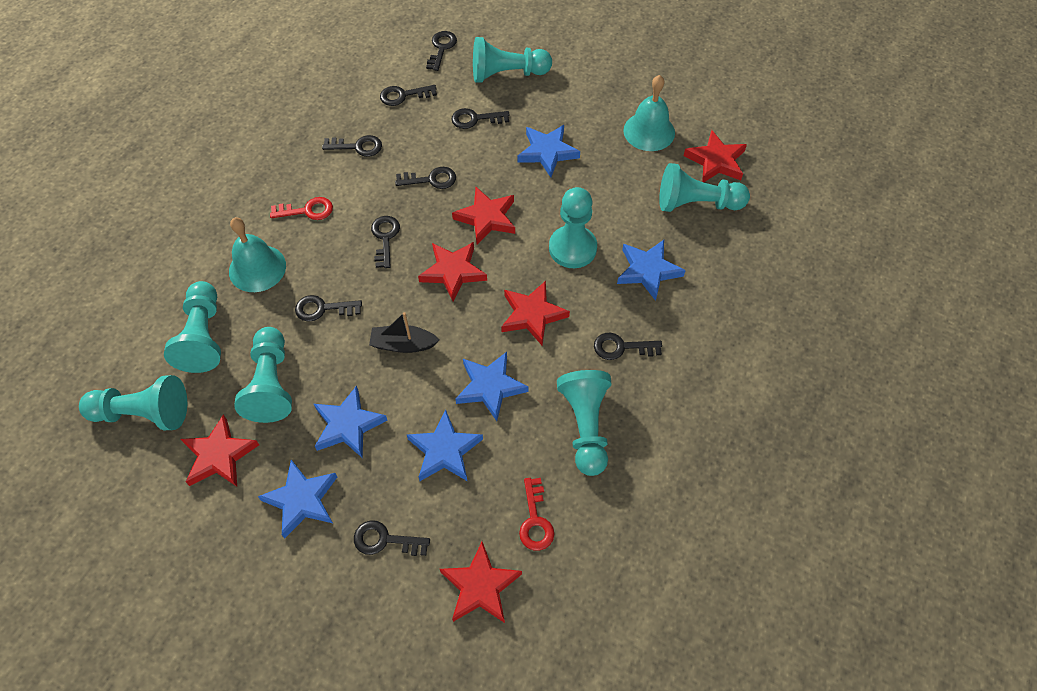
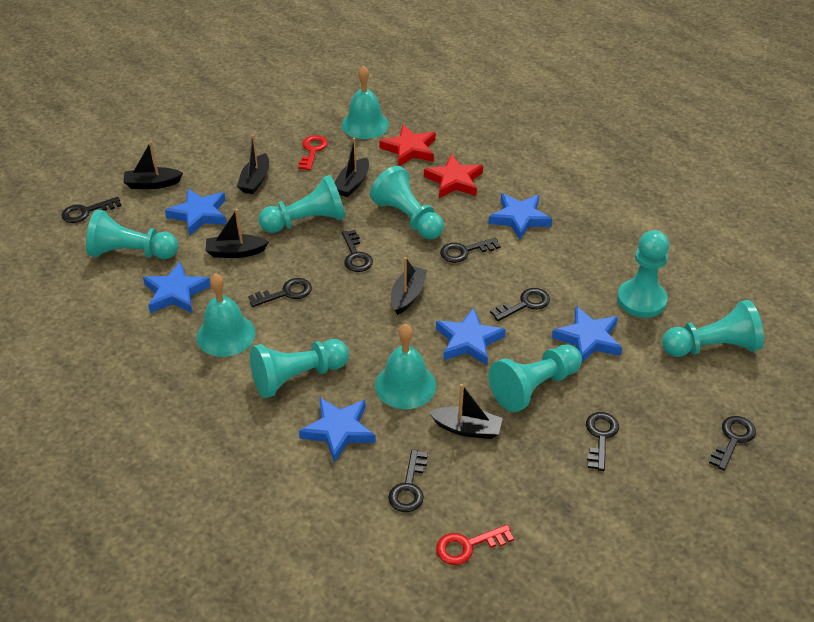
black boat: [369,312,439,353] = 1 -> [123,141,183,189] [205,209,269,258] [237,134,269,194] [335,138,369,197] [391,257,428,315] [429,384,503,439] = 6
black key: [295,295,362,322] [322,135,382,157] [354,520,430,556] [371,216,400,268] [380,85,437,106] [395,167,456,189] [426,31,457,71] [452,108,510,129] [594,333,662,360] = 9 -> [61,197,122,223] [248,278,312,307] [342,230,373,272] [388,449,428,512] [440,238,500,263] [490,288,550,321] [586,412,619,471] [709,416,756,471] = 8
red star: [181,414,259,487] [418,242,487,301] [440,542,522,623] [452,187,515,244] [501,281,570,345] [684,130,747,182] = 6 -> [379,125,436,166] [424,154,483,198] = 2
turquoise bell: [229,217,286,292] [623,75,675,151] = 2 -> [196,273,256,357] [342,65,389,139] [375,324,436,409] = 3

